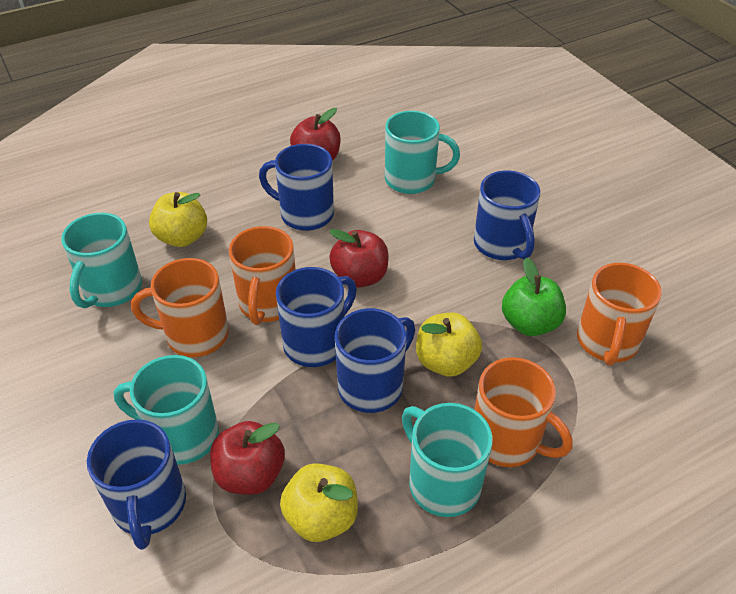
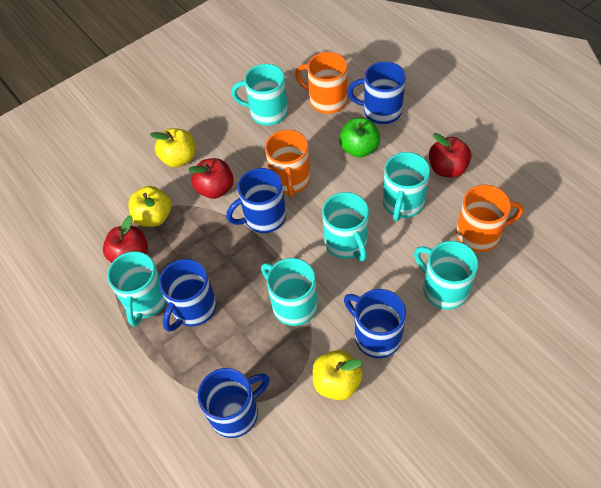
orange mug: [131,258,229,357] [229,226,295,325] [475,357,573,467] [577,263,662,366] = 4 -> [265,130,310,197] [295,52,347,114] [456,185,523,252] = 3
turquoise mug: [61,213,142,308] [113,355,219,465] [385,111,460,194] [402,403,493,517] = 4 -> [107,251,166,327] [231,64,288,126] [261,258,318,326] [322,192,369,261] [383,152,430,221] [414,241,478,310] = 6

